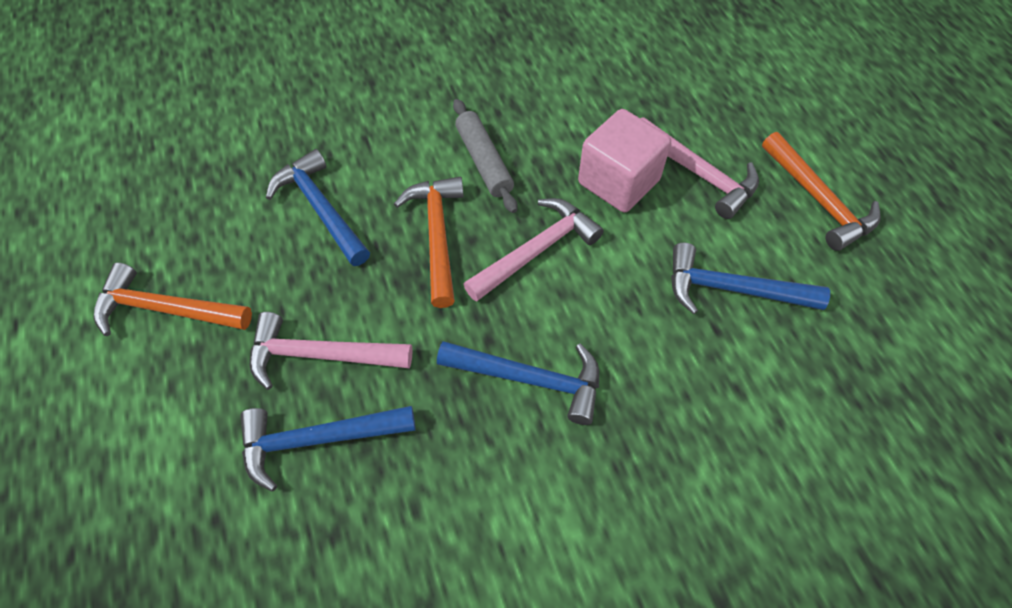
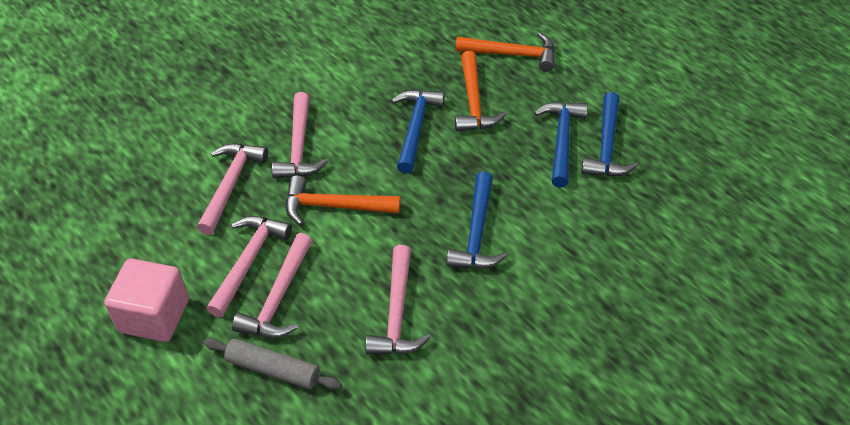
pink hammer: [250,312,413,390] [463,198,604,302] [641,117,759,219] = 3 -> [197,144,268,235] [206,216,292,317] [232,233,313,338] [272,92,328,179] [365,245,431,355] = 5

